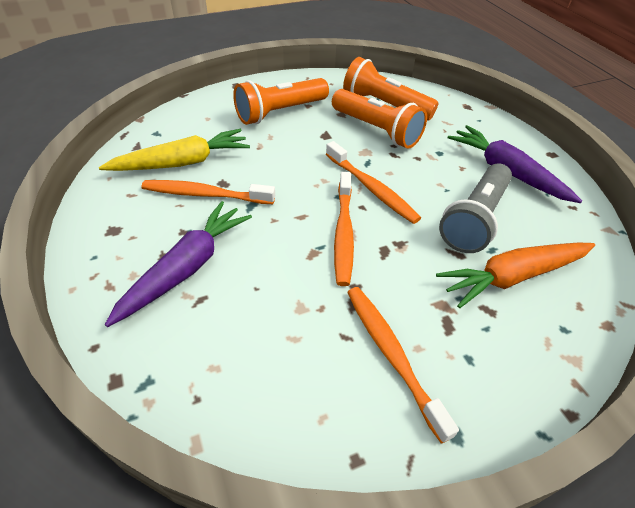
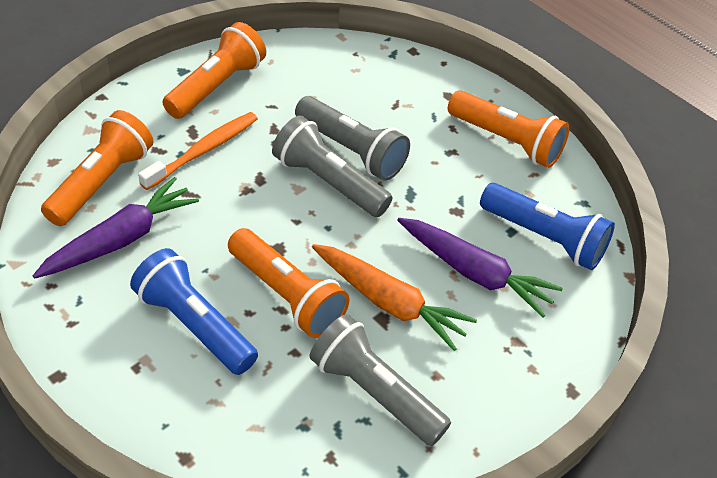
blue flashlight: none = 0 -> [130,248,258,375] [480,183,615,270] = 2
grey flashlight: [439,163,512,253] = 1 -> [272,115,392,217] [295,96,410,181] [309,314,451,446] = 3
orange flashlight: [233,78,329,125] [332,89,427,149] [343,57,438,121] = 3 -> [41,110,153,226] [162,22,266,119] [228,228,349,338] [448,90,570,168] = 4
orange toothbrush: [142,180,275,204] [326,141,421,224] [334,172,354,286] [347,287,459,444] = 4 -> [138,112,258,190] = 1
yellow carrot: [99,129,250,171] = 1 -> none = 0

